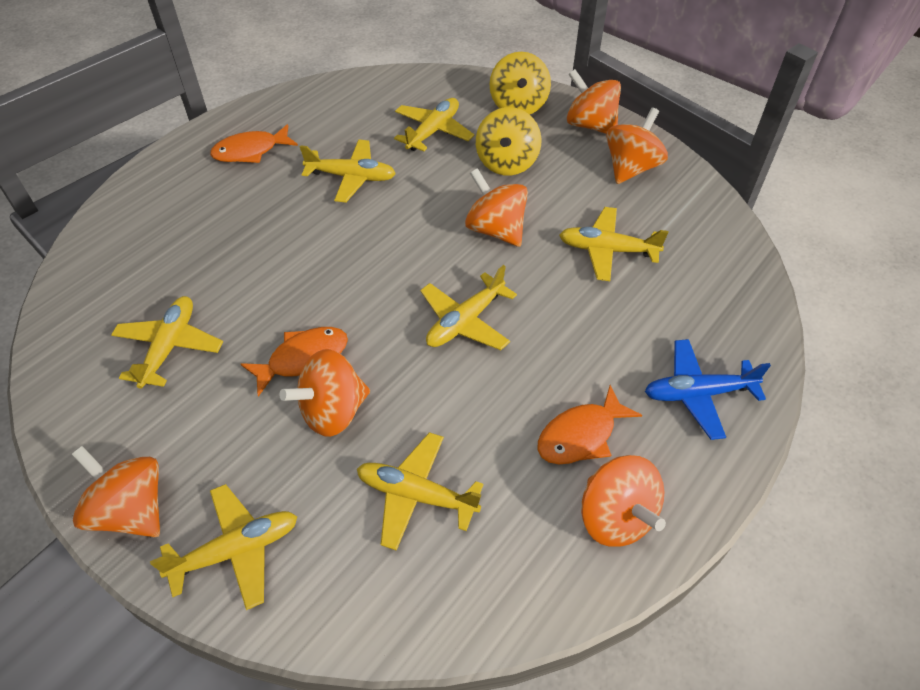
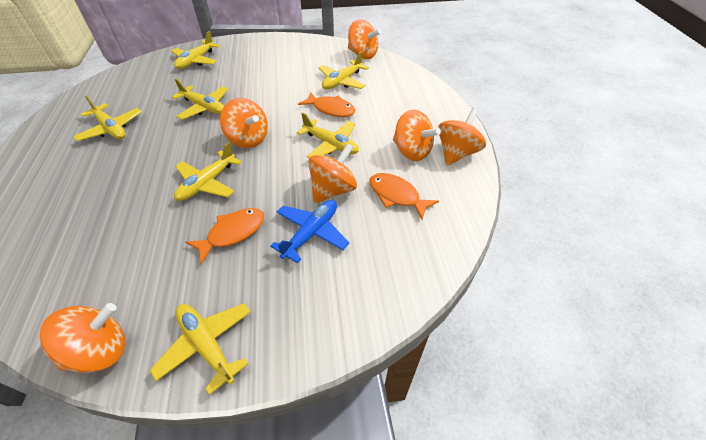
yellow spinning top: [476,107,542,176] [490,52,551,115] = 2 -> none = 0

